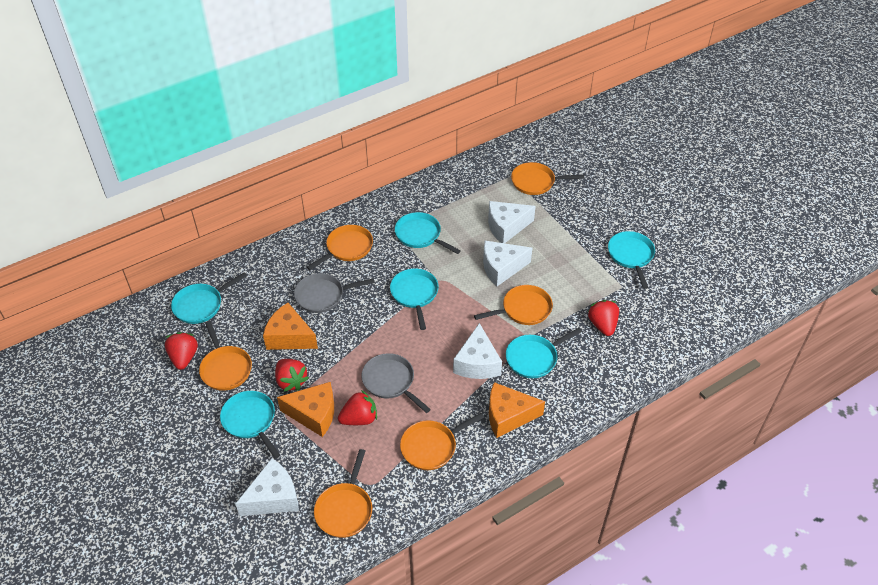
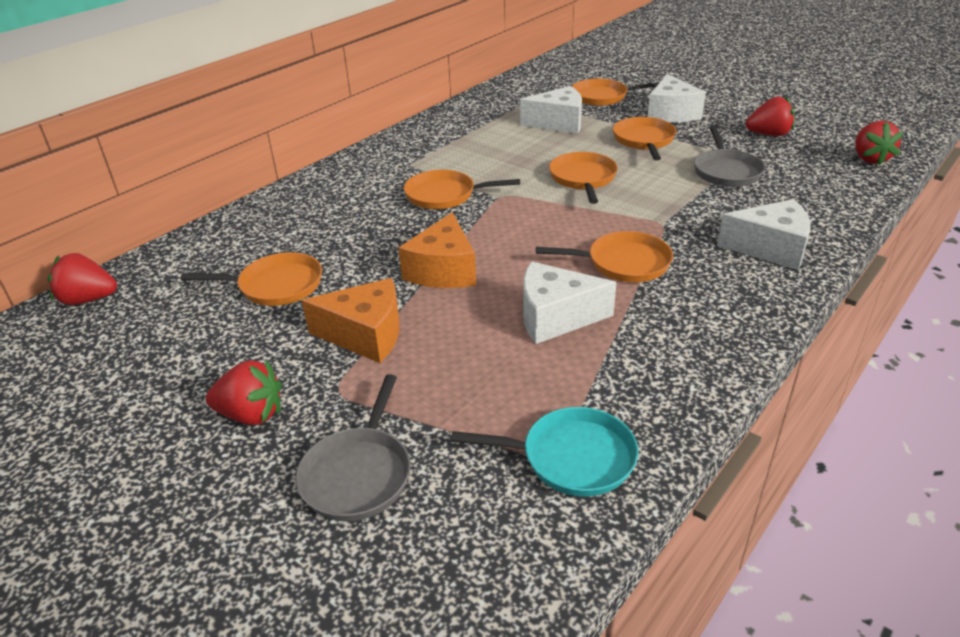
orange cheese: [263,303,318,350] [277,382,334,437] [489,382,545,438] = 3 -> [302,278,400,363] [399,212,476,288] = 2
turquoise pan: [171,272,247,324] [220,391,280,459] [390,268,439,330] [395,212,461,254] [506,328,582,378] [608,231,655,289] = 6 -> [451,407,638,497] = 1

